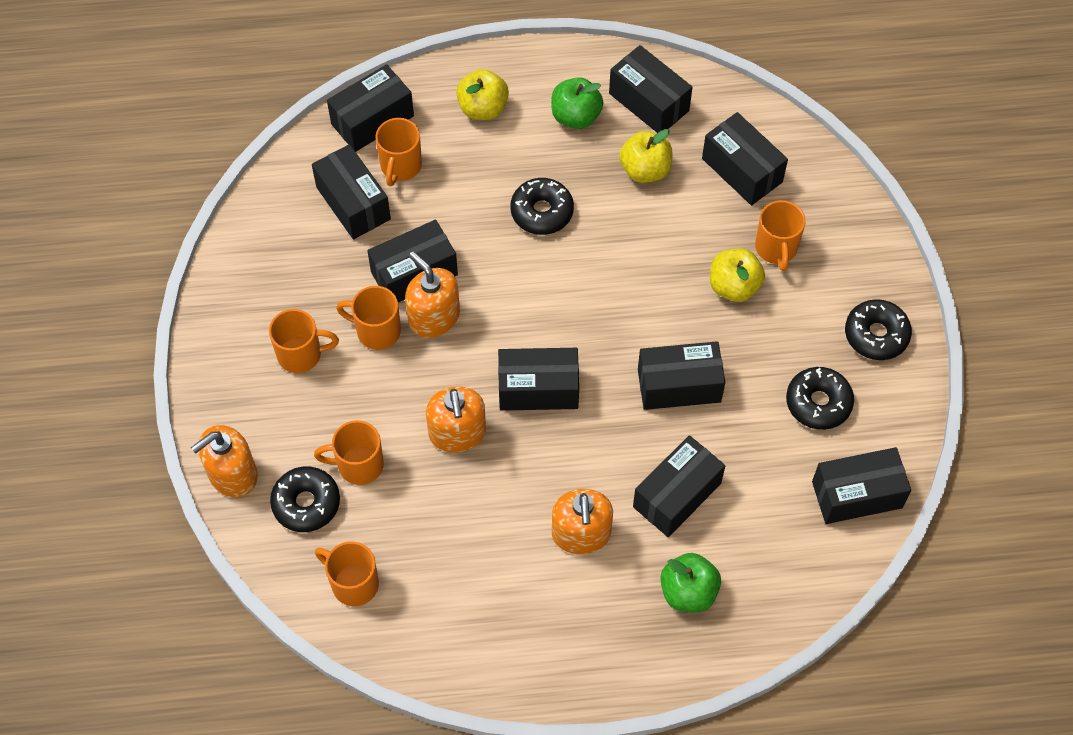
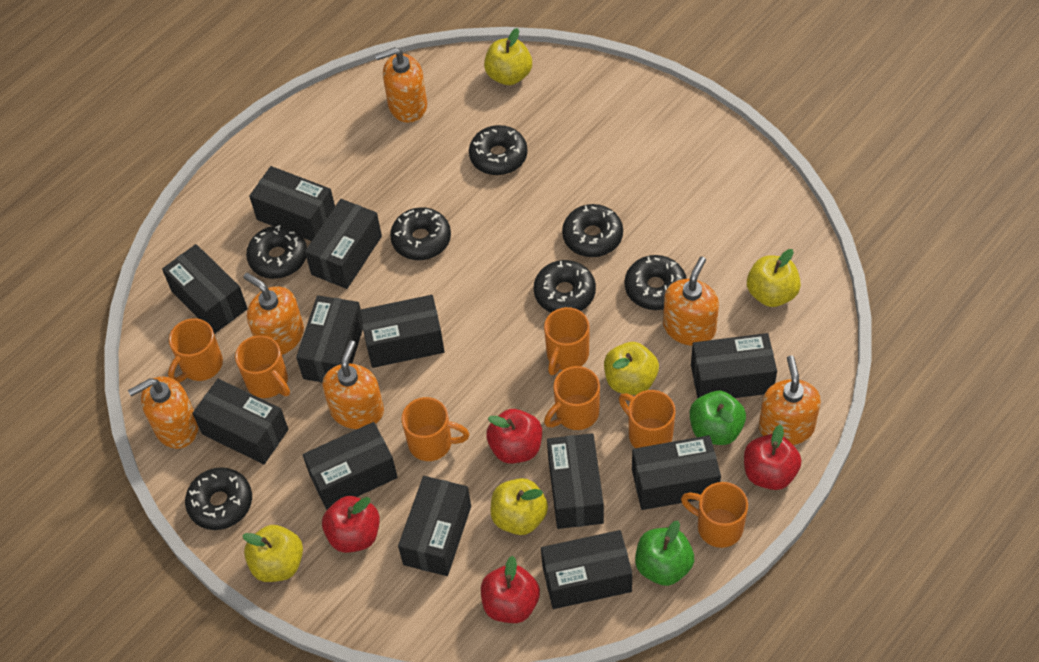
black box: [312,144,391,240] [327,64,414,152] [367,220,458,302] [498,348,579,411] [609,45,692,133] [633,435,725,537] [638,341,725,410] [702,112,788,205] [812,447,911,524] = 9 -> [162,244,248,334] [192,379,289,464] [249,166,335,241] [296,295,363,383] [303,422,398,510] [305,199,382,289] [360,295,445,368] [398,476,471,576] [541,530,632,609] [547,433,604,529] [632,435,721,510] [691,333,777,398] = 12
black donut: [270,466,340,532] [510,178,574,235] [786,367,854,430] [845,299,912,360] = 4 -> [185,467,252,530] [246,225,307,279] [390,207,451,260] [469,125,528,175] [534,260,596,313] [562,204,623,257] [625,255,687,310] = 7
orange mug: [269,309,339,373] [314,420,384,485] [315,541,379,606] [336,286,401,350] [376,118,422,186] [755,200,806,272] = 6 -> [168,318,223,383] [235,335,290,398] [401,397,469,461] [544,307,590,375] [544,366,600,430] [619,390,675,448] [681,482,748,548] = 7
orange soap dispenser: [191,425,258,497] [405,252,460,338] [426,386,486,453] [552,489,613,554] = 4 -> [128,377,198,449] [243,273,304,355] [322,340,384,429] [375,47,427,123] [663,256,719,346] [759,355,821,445] = 6
red apple: none = 0 -> [322,496,380,553] [481,556,540,623] [486,409,542,464] [744,424,801,490] = 4
yellow apple: [456,69,509,120] [619,129,673,183] [710,248,765,302] = 3 -> [242,525,303,582] [484,28,532,85] [490,478,548,535] [604,342,659,395] [747,249,801,307] = 5

